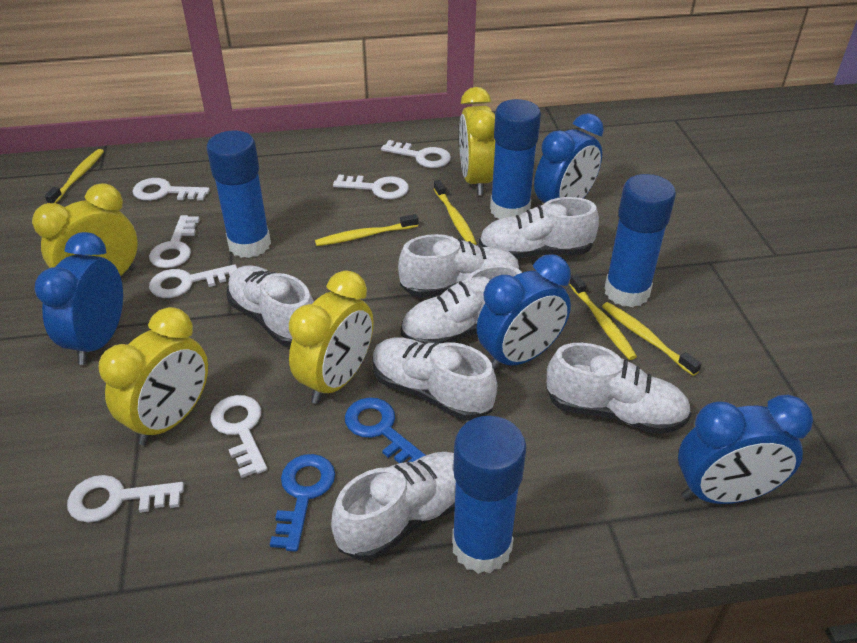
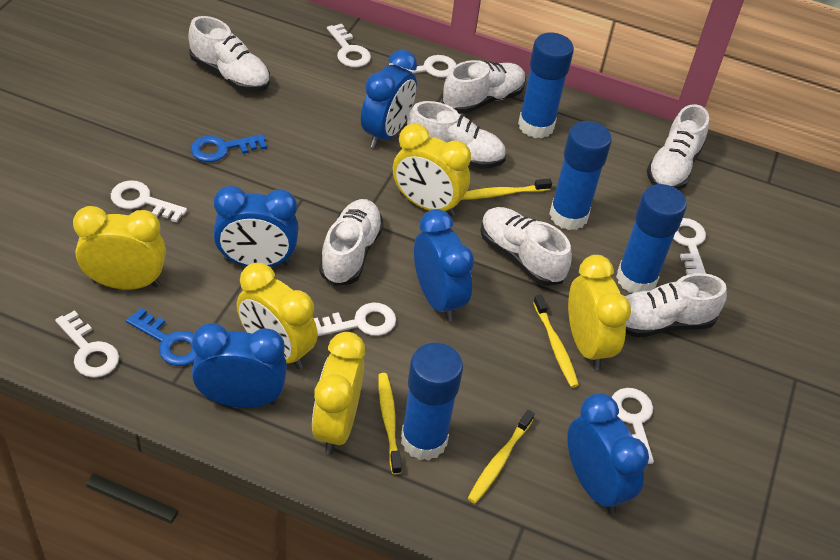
blue clock: [35,232,123,365] [477,255,571,371] [534,113,604,203] [678,395,813,504] = 4 -> [192,323,287,408] [213,186,299,267] [361,50,417,148] [414,209,474,322] [567,393,649,514] = 5
yellow clock: [32,183,138,276] [99,307,208,445] [289,270,373,404] [459,87,495,195] = 4 -> [73,206,166,290] [237,263,318,369] [312,332,365,454] [393,124,471,217] [568,255,631,370] = 5
yellow toothbrush: [45,149,104,204] [315,214,418,246] [433,180,477,245] [569,274,637,360] [602,302,701,376] = 5 -> [378,373,402,475] [461,178,552,200] [468,410,535,504] [533,295,579,388] = 4

